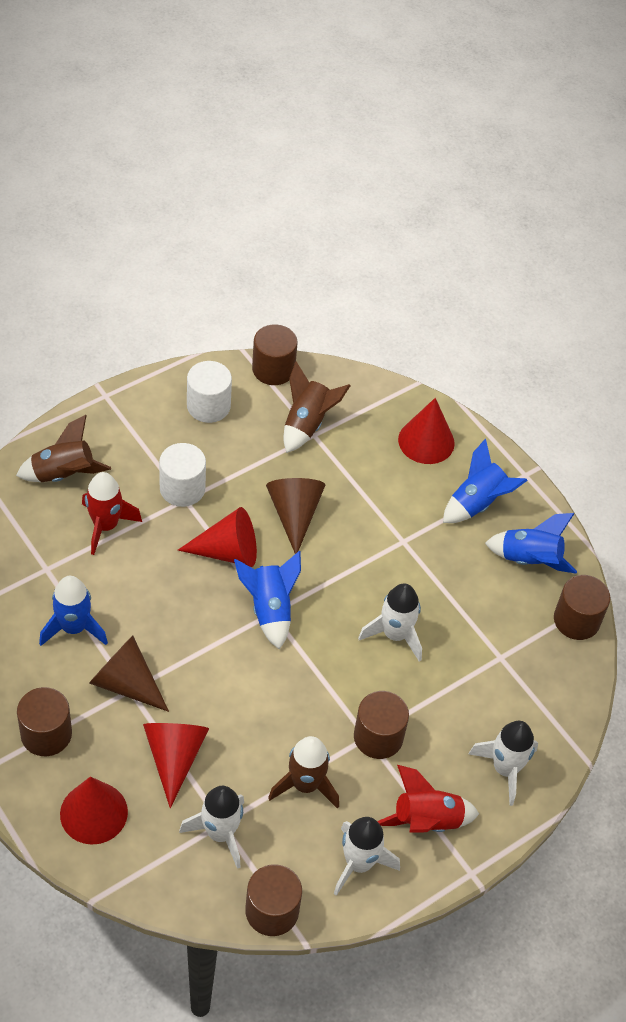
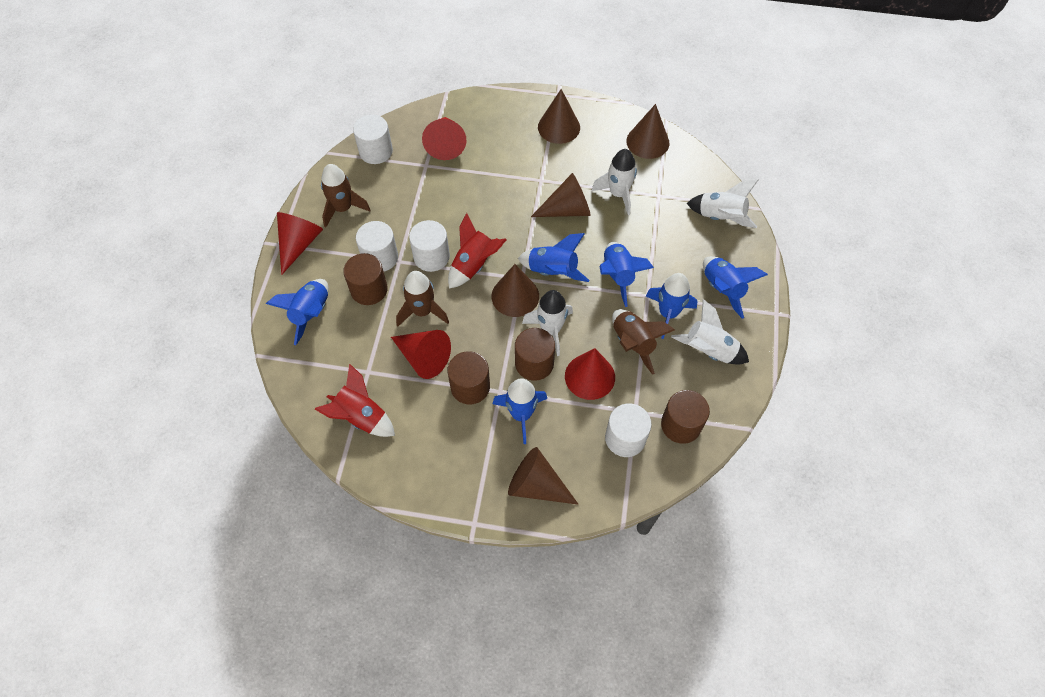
blue rocket: [39,576,108,646] [234,551,301,649] [443,439,528,523] [485,513,577,574] = 4 -> [266,279,329,345] [493,378,547,444] [518,233,589,282] [599,242,654,307] [646,273,698,339] [703,256,768,319] = 6
brown cone: [89,635,169,712] [266,478,325,554] = 2 -> [492,264,539,317] [508,447,579,505] [531,173,591,217] [538,89,580,144] [626,104,669,159] = 5
brown cylinder: [17,687,72,756] [245,864,302,936] [252,324,298,385] [354,691,409,759] [554,575,610,640] = 5 -> [343,253,388,305] [447,351,490,404] [515,328,555,381] [661,390,710,444] = 4
white cylinder: [159,443,206,507] [187,361,232,423] = 2 -> [353,115,393,164] [356,221,398,272] [409,220,450,272] [605,404,652,457] = 4

